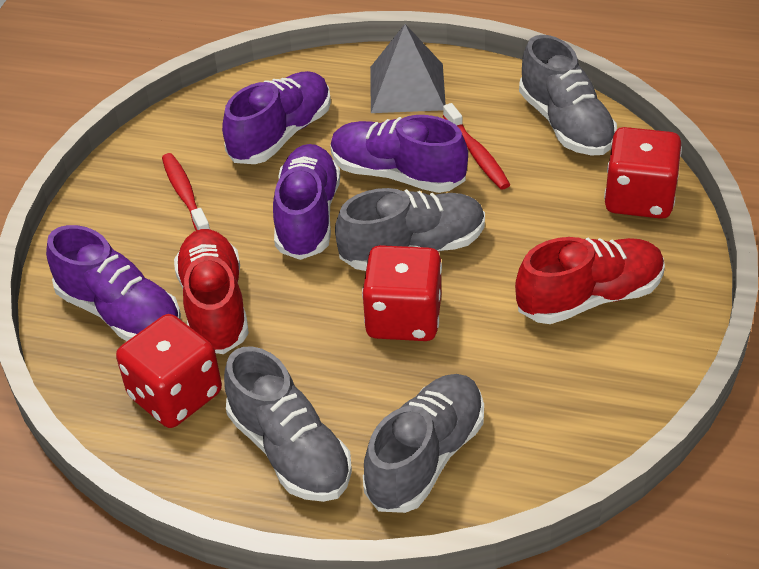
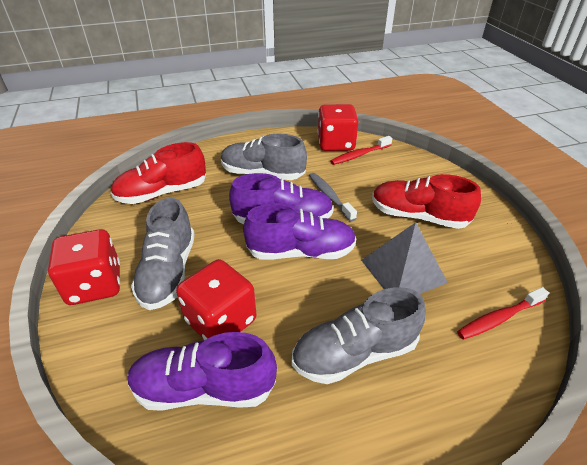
grey shoe: [224,346,352,502] [335,188,485,271] [363,374,484,513] [519,35,617,155] = 4 -> [131,198,195,310] [221,134,307,180] [292,287,426,384] = 3
grey toothbrush: none = 0 -> [309,173,357,222] = 1
purple shoe: [46,225,181,341] [222,71,331,164] [273,144,340,260] [330,115,468,193] = 4 -> [128,332,277,411] [229,173,334,224] [243,203,356,260] = 3

